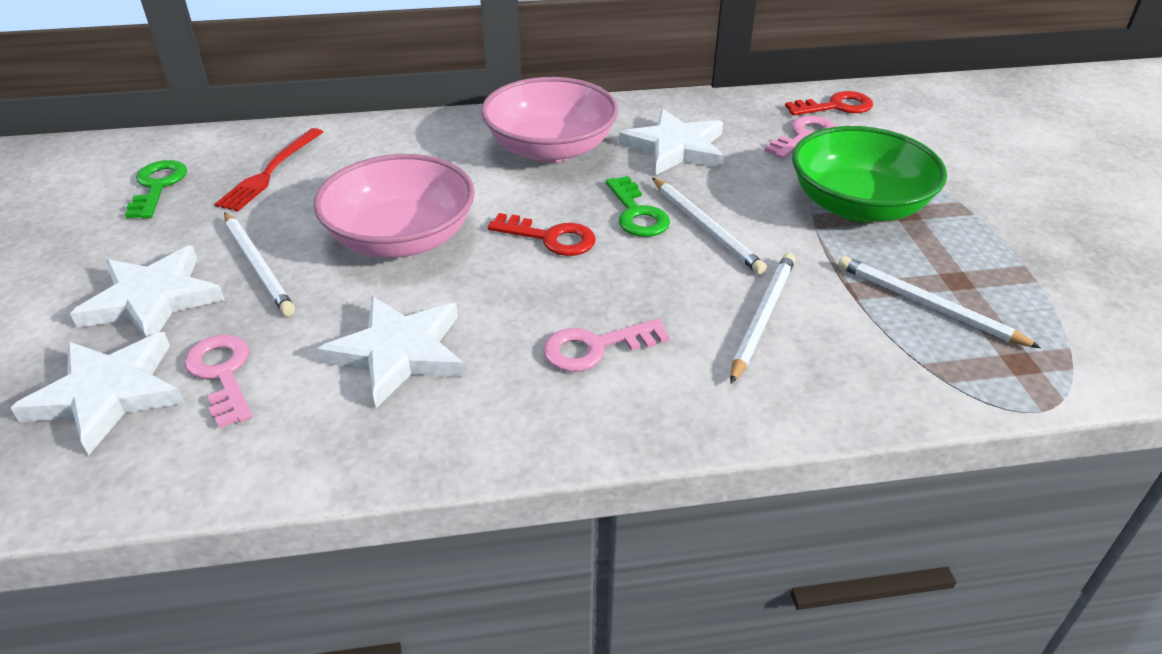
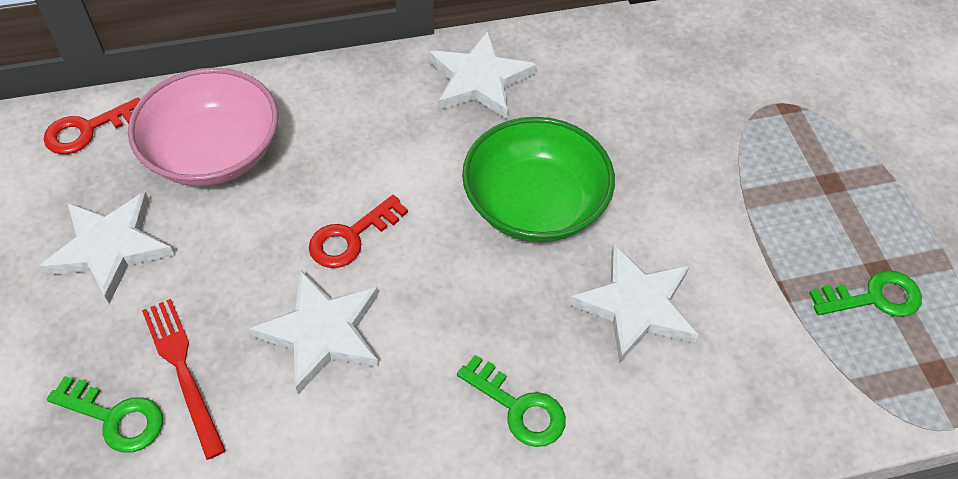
green key: [125,160,187,219] [606,176,670,237] = 2 -> [47,376,163,453] [457,355,566,447] [809,270,922,317] = 3
pink bowl: [314,154,475,258] [481,77,618,163] = 2 -> [128,68,278,186] = 1
pink key: [184,335,253,428] [543,318,670,372] [765,116,836,159] = 3 -> none = 0
white pencil: [224,212,295,316] [652,178,767,274] [730,253,795,383] [838,256,1041,348] = 4 -> none = 0

